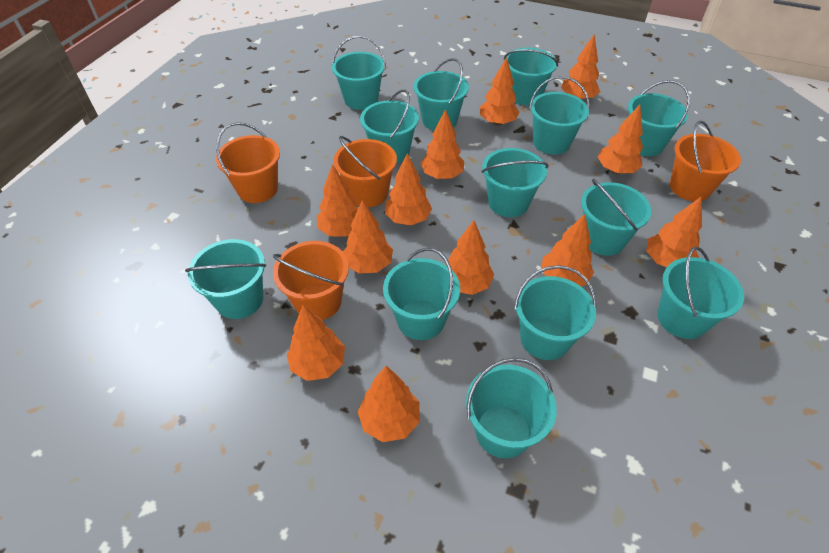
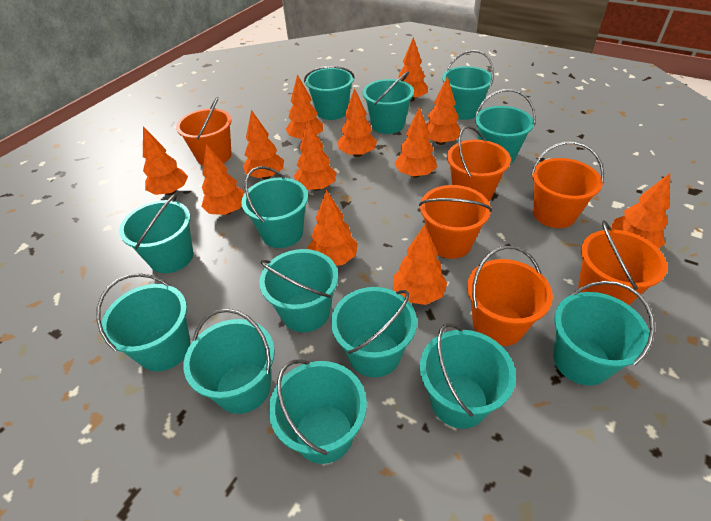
orange bucket: [216,122,280,203] [273,241,349,320] [334,136,397,207] [670,121,741,201] = 4 -> [176,97,232,165] [419,185,492,259] [447,126,511,201] [467,246,553,346] [531,141,604,228] [578,220,668,305] = 6

